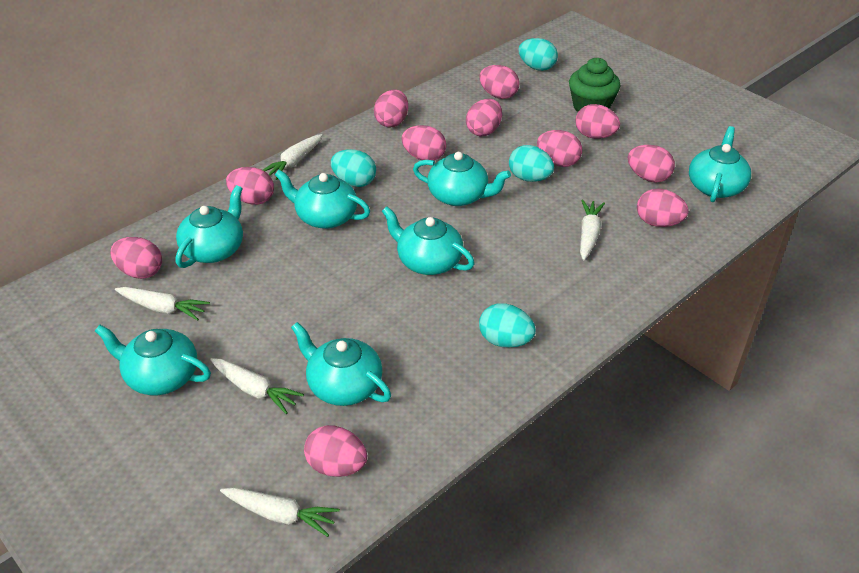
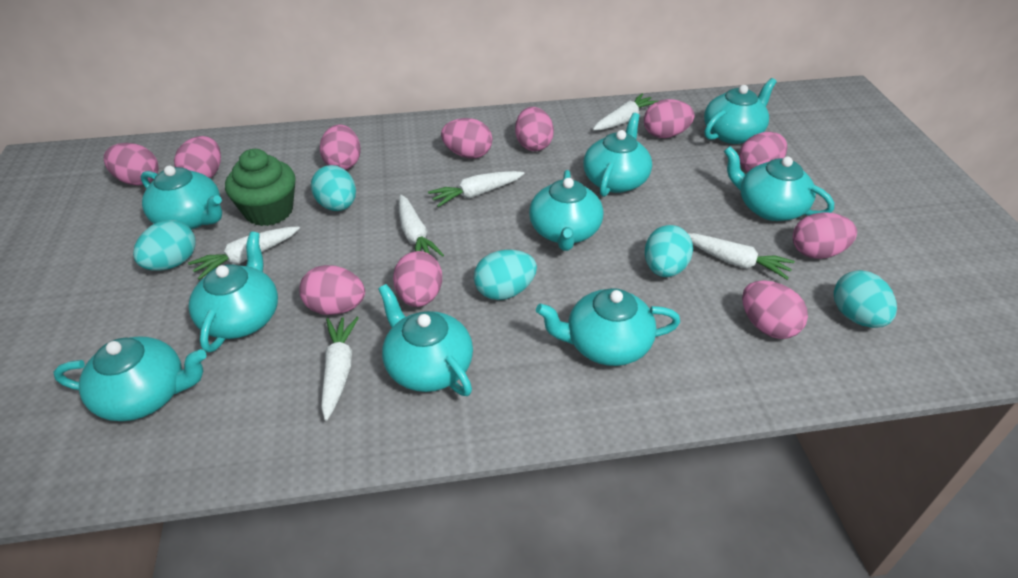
turquoise egg: [331,149,376,187] [479,303,536,348] [509,145,554,182] [518,38,558,71] = 4 -> [133,220,196,270] [311,165,356,211] [474,250,537,300] [645,225,693,277] [834,270,897,328] = 5
turquoise teapot: [95,325,211,395] [176,185,243,268] [275,170,370,229] [291,322,391,406] [382,206,475,275] [413,152,511,206] [689,126,751,202] = 7 -> [53,336,207,421] [141,166,222,230] [189,232,278,353] [378,284,473,396] [529,170,603,251] [536,288,680,366] [583,113,652,197] [704,78,777,144] [724,146,834,221] = 9
white carrot: [115,287,210,321] [210,358,304,414] [220,487,340,537] [263,134,323,180] [580,199,605,261] = 5 -> [188,226,300,280] [321,317,359,421] [399,195,444,257] [428,171,524,207] [593,93,658,130] [688,233,795,280] = 6

